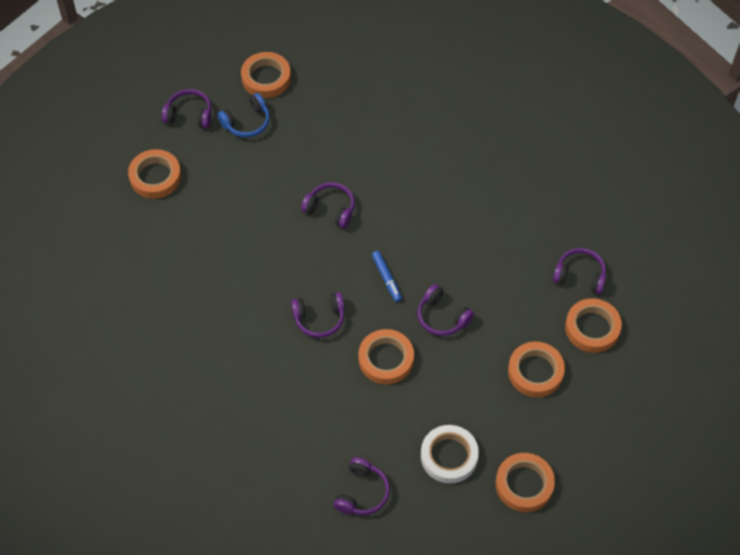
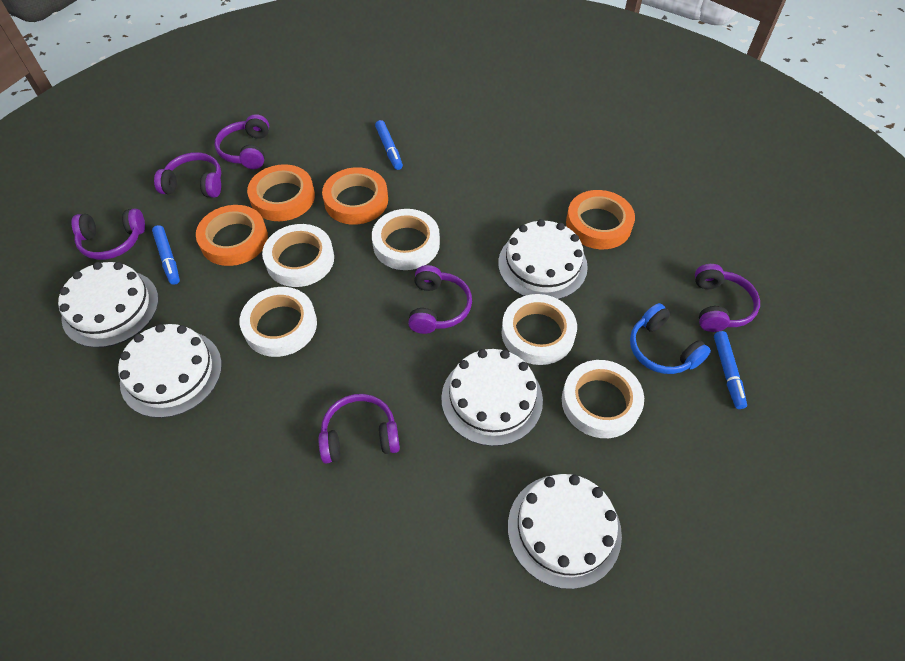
blue marker: [372,251,402,302] = 1 -> [152,225,180,285] [375,120,403,170] [714,331,747,409] = 3
orange tape: [128,149,181,199] [241,52,291,98] [359,329,414,385] [496,453,555,512] [508,342,565,397] [565,298,622,353] = 6 -> [196,205,268,266] [247,164,315,221] [322,167,388,225] [566,190,635,249] = 4
white cake: none = 0 -> [58,262,159,348] [118,324,222,418] [441,349,543,446] [498,219,588,299] [508,474,622,589] = 5
white tape: [421,425,479,483] = 1 -> [240,287,317,357] [262,224,334,287] [372,209,440,270] [501,294,577,365] [562,360,644,438] = 5

